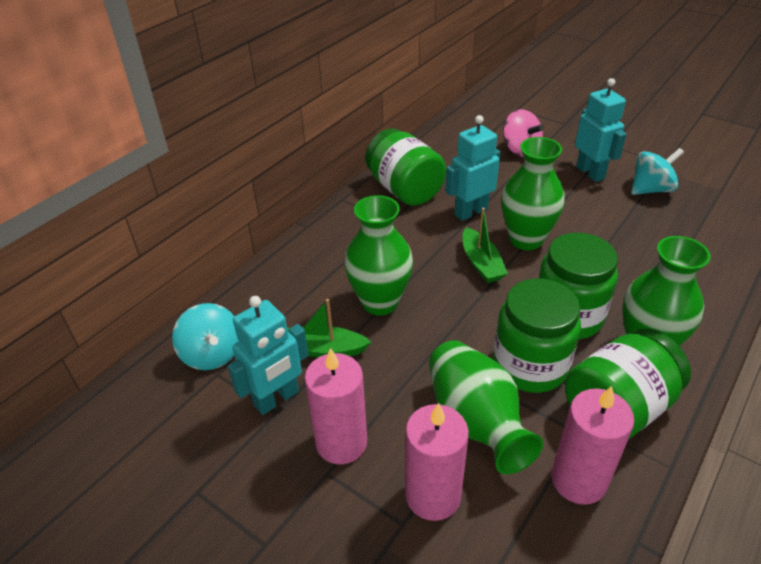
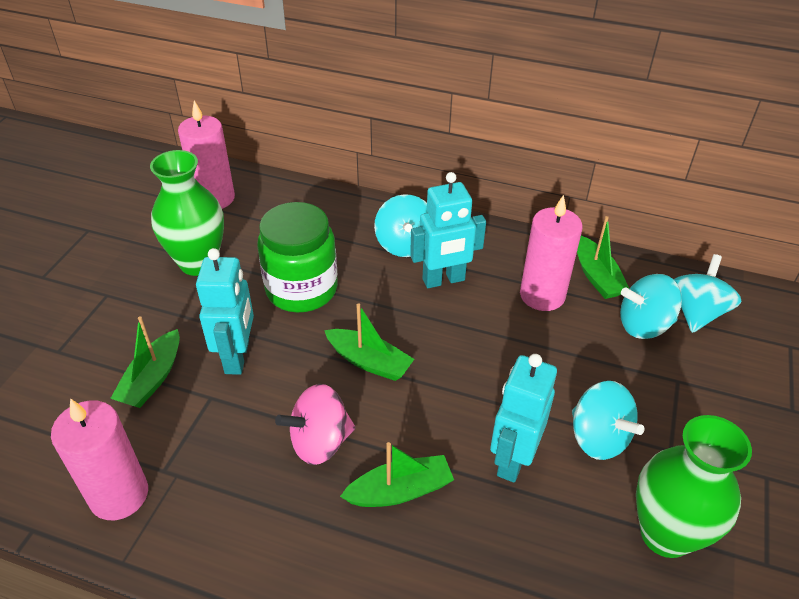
green boat: [287,299,371,358] [463,208,508,283] = 2 -> [110,316,180,408] [324,303,414,381] [340,442,454,507] [577,216,629,299] = 4
green jar: [365,128,446,206] [493,278,581,393] [538,233,618,339] [565,329,691,439] = 4 -> [257,202,338,312] = 1
green vase: [344,195,413,316] [429,340,543,474] [501,137,564,250] [622,236,711,346] = 4 -> [150,150,224,276] [636,415,752,558] = 2
turquoise spinning top: [172,303,239,370] [631,148,684,195] = 2 -> [374,194,428,257] [572,381,645,460] [620,274,682,339] [674,254,741,333] = 4

